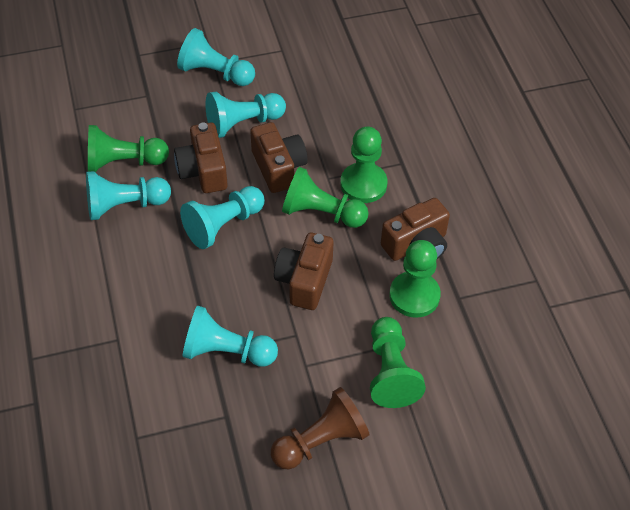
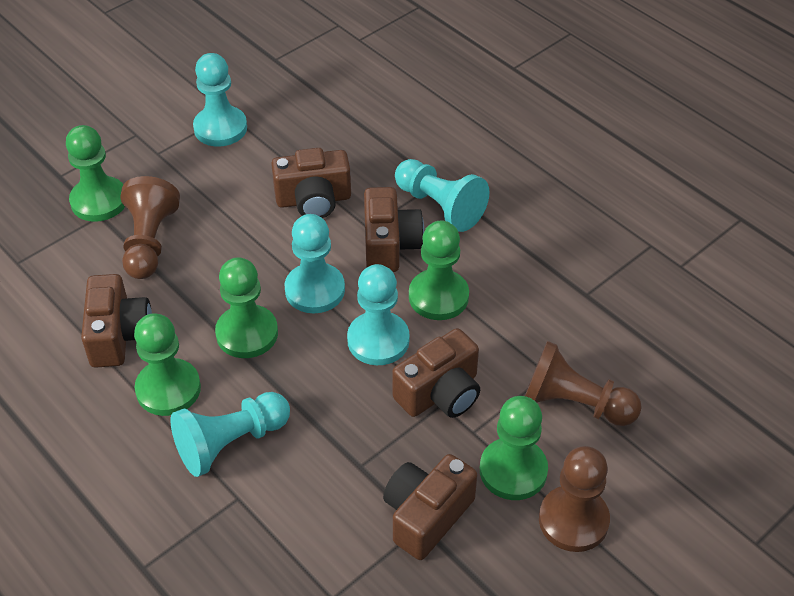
brown camera: [174,122,228,193] [250,122,308,193] [274,233,334,310] [381,198,450,261] = 4 -> [81,274,152,368] [271,148,351,218] [364,187,424,272] [383,454,477,560] [392,328,480,418] = 5
brown pawn: [271,387,370,469] = 1 -> [121,176,180,279] [525,341,642,426] [539,446,610,552] = 3

